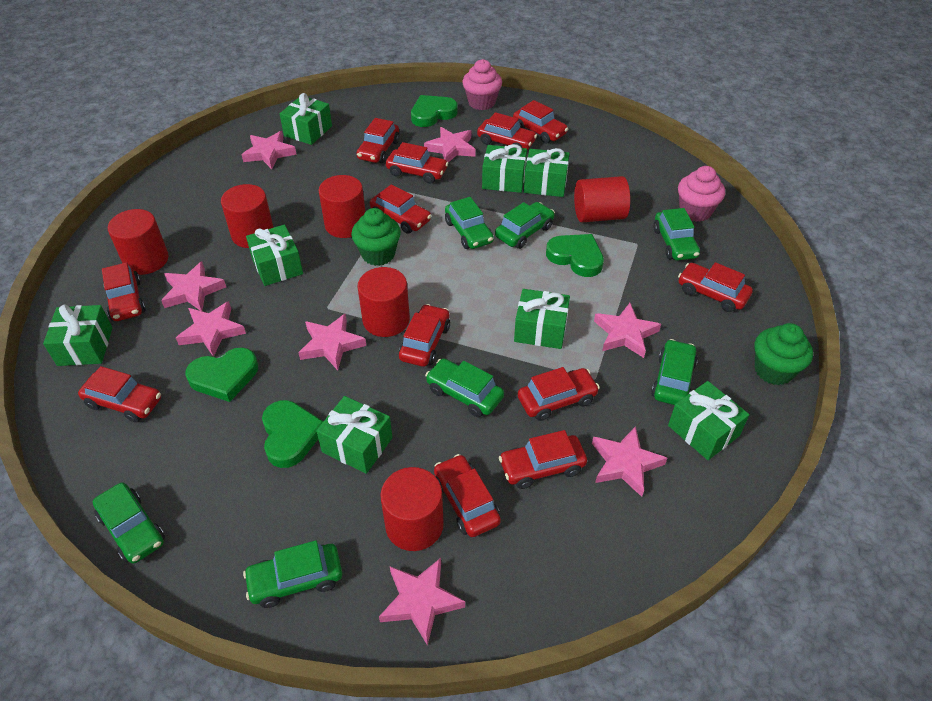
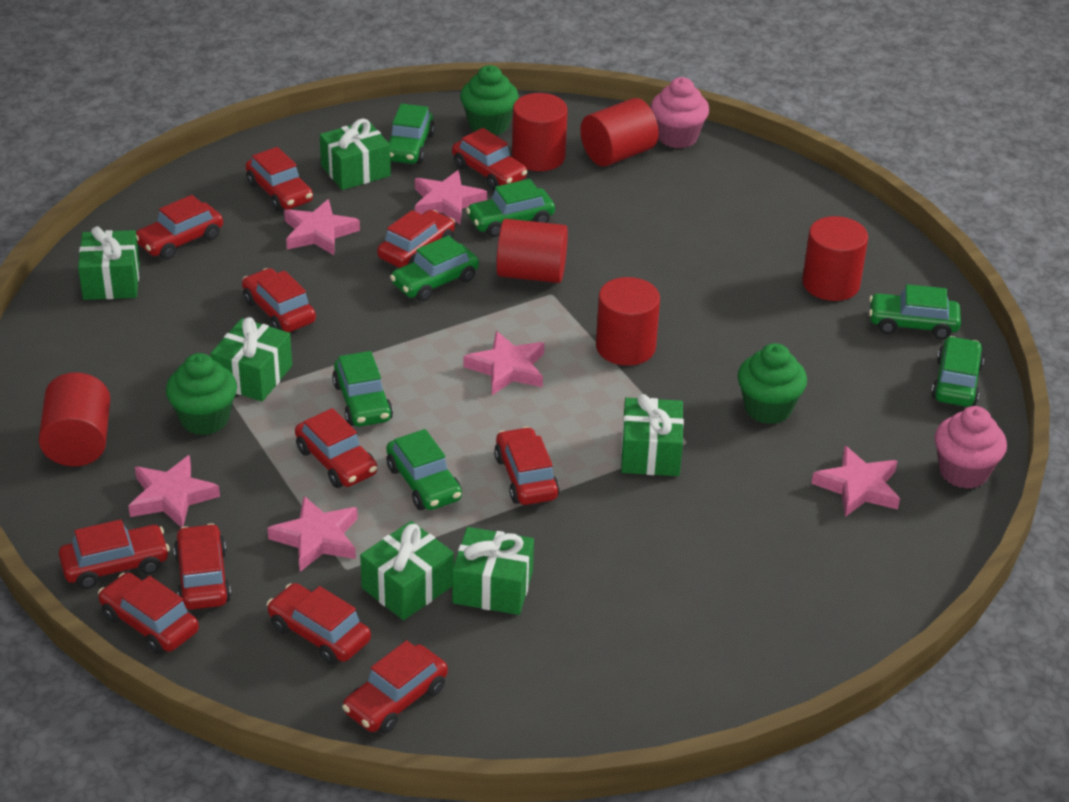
green cupcake: [351,208,401,266] [755,323,813,385] = 2 -> [166,353,237,435] [460,65,519,135] [738,343,807,424] = 3
green gift: [43,304,112,366] [246,225,303,286] [280,93,332,145] [316,396,392,474] [482,144,527,193] [514,289,570,349] [524,148,569,197] [668,381,749,460] = 8 -> [78,226,140,300] [211,317,292,401] [320,119,391,190] [360,521,454,620] [452,527,534,615] [621,394,684,476] = 6
green heart: [185,347,258,402] [262,400,324,468] [411,95,458,127] [546,234,604,277] = 4 -> none = 0
pink star: [161,261,226,311] [176,301,246,357] [242,131,297,169] [298,314,366,370] [379,558,465,646] [424,127,476,163] [592,426,667,497] [594,303,661,358] = 8 -> [128,455,220,527] [267,496,358,572] [284,199,360,255] [415,170,487,224] [463,331,544,395] [811,446,900,517] = 6

